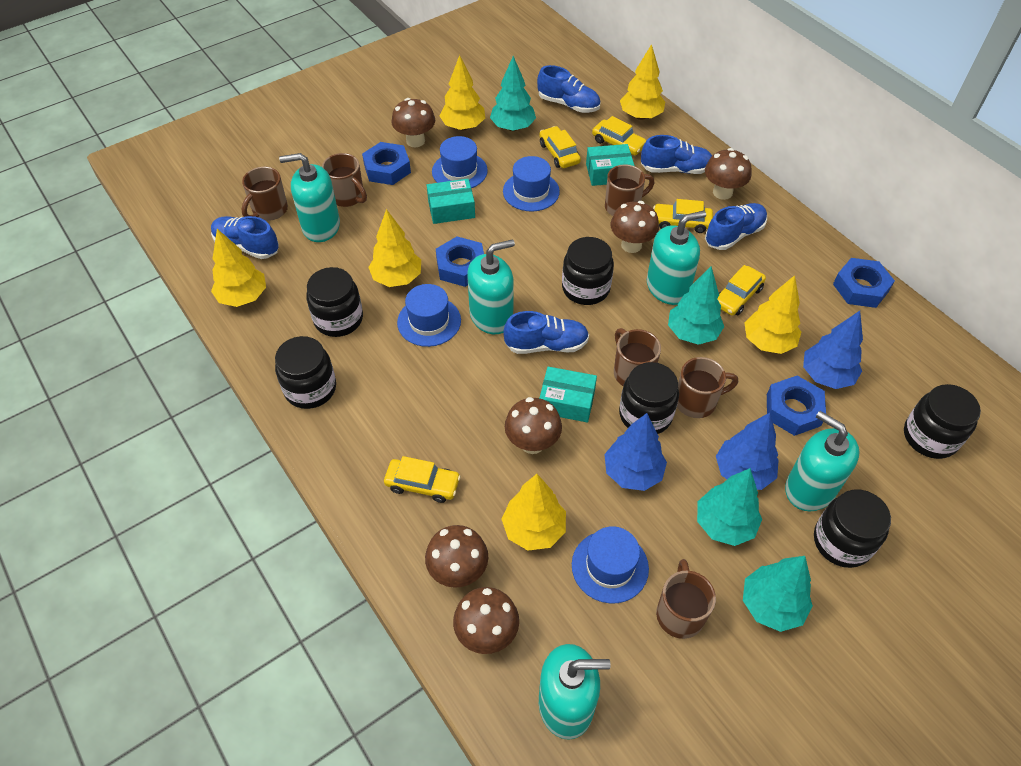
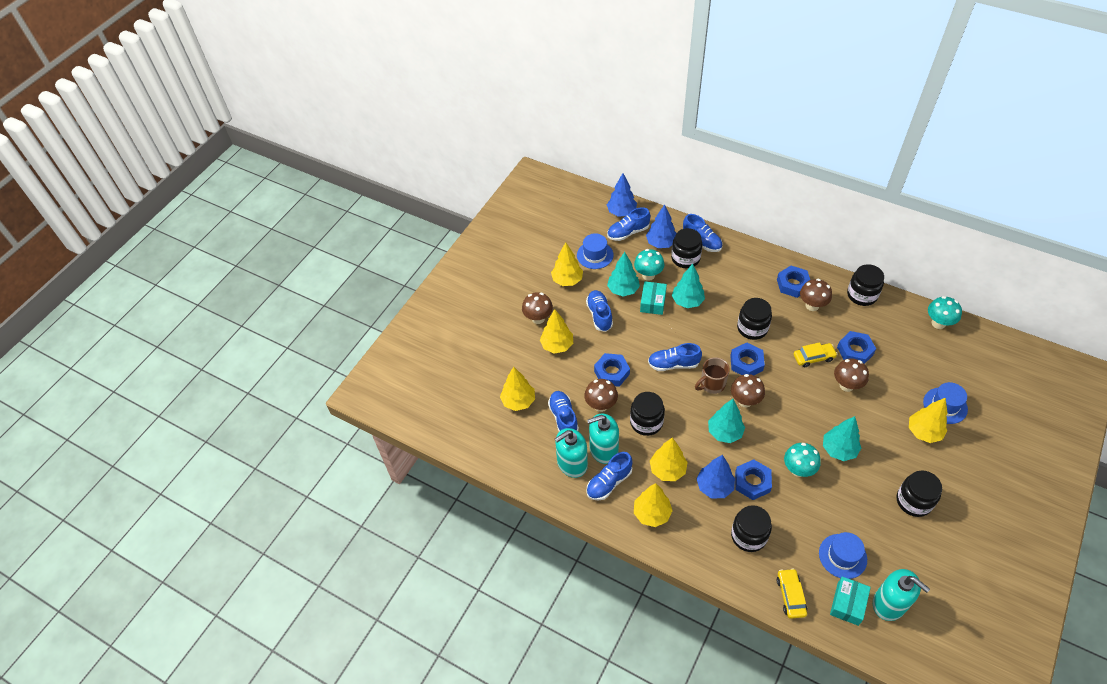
blue hat: [397,284,461,347] [432,136,488,188] [503,156,560,212] [572,526,649,603] = 4 -> [577,233,613,269] [819,532,867,579] [923,382,968,424] = 3
blue nut: [362,142,411,185] [436,236,484,287] [767,376,826,436] [833,258,895,308] = 4 -> [594,353,630,387] [730,343,765,375] [735,459,772,500] [777,266,810,298] [837,331,876,364] = 5
blue shoe: [211,216,279,259] [503,311,589,354] [537,65,600,113] [641,135,712,174] [705,203,767,250] = 5 -> [548,391,579,431] [586,290,613,332] [587,452,633,501] [607,207,651,241] [648,343,702,371] [683,214,722,252] = 6
brown mug: [242,167,288,221] [322,153,367,207] [605,164,655,216] [614,328,661,386] [656,559,716,639] [677,357,738,418] = 6 -> [695,357,730,394] = 1
brown mushroom: [391,98,435,147] [425,525,488,588] [453,587,519,654] [505,397,562,454] [610,201,659,253] [705,148,752,200] = 6 -> [522,292,553,324] [584,379,618,412] [731,374,765,407] [800,279,832,311] [834,359,869,392] = 5
turquoise box: [427,179,475,224] [540,367,597,422] [586,144,635,186] = 3 -> [640,281,667,315] [830,577,871,626] = 2
turquoise mushroom: none = 0 -> [634,249,664,281] [784,443,821,477] [928,296,962,329] = 3
turquoise soap dispenser: [279,153,340,242] [467,239,515,334] [539,644,611,740] [647,211,706,305] [785,411,860,511] = 5 -> [555,428,588,478] [587,413,619,464] [873,569,930,621] = 3
yellow car: [384,456,461,503] [539,126,581,168] [592,116,646,155] [653,199,713,233] [717,265,766,316] = 5 -> [777,568,807,619] [794,342,837,367] = 2

